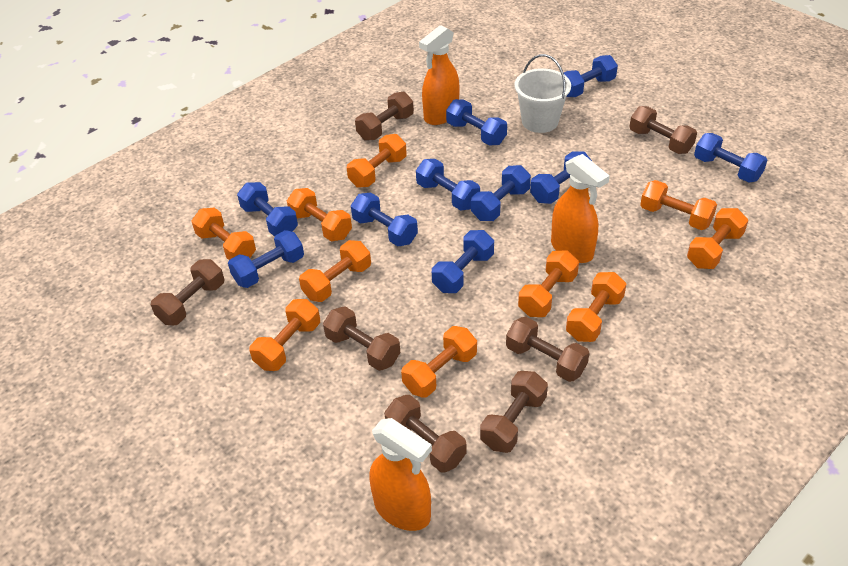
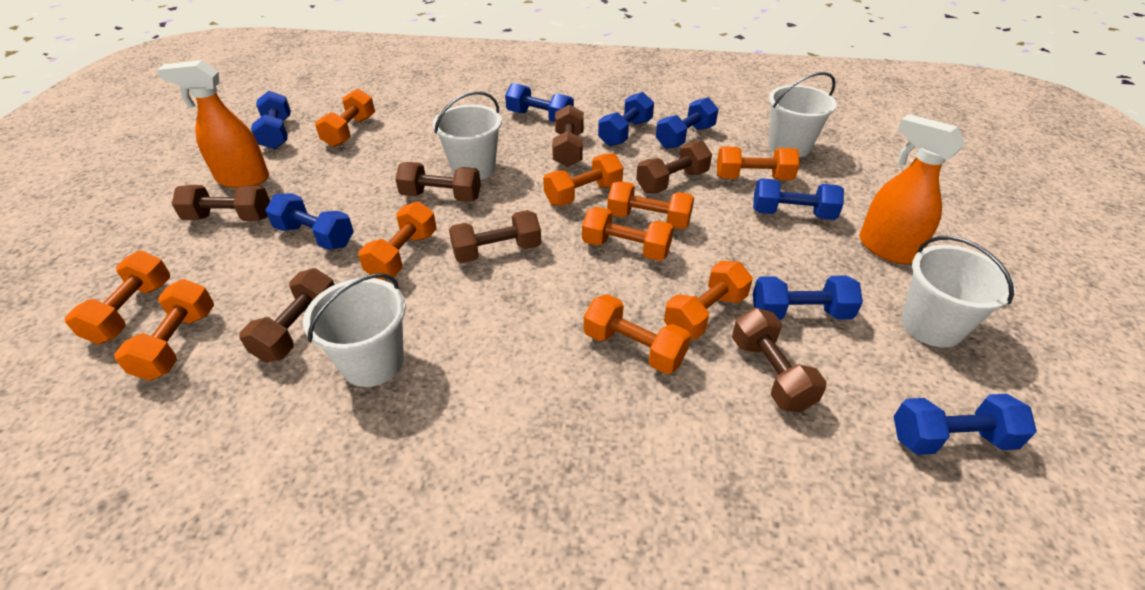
blue dumbbell: [228,230,304,288] [237,182,298,237] [351,193,418,246] [416,159,480,211] [432,230,494,293] [446,99,507,145] [471,165,531,221] [530,151,592,204] [564,55,618,97] [694,133,767,183] = 10 -> [251,91,291,149] [265,193,354,250] [505,83,574,122] [598,92,654,146] [656,98,718,149] [753,178,844,220] [753,276,863,320] [894,394,1037,455] = 8
orange spray bottle: [369,418,432,531] [419,25,459,125] [551,154,610,263] = 3 -> [157,60,269,188] [860,114,966,264] = 2
white bucket: [514,54,571,133] = 1 -> [303,273,406,387] [433,91,502,180] [769,72,837,157] [902,236,1015,347] = 4

